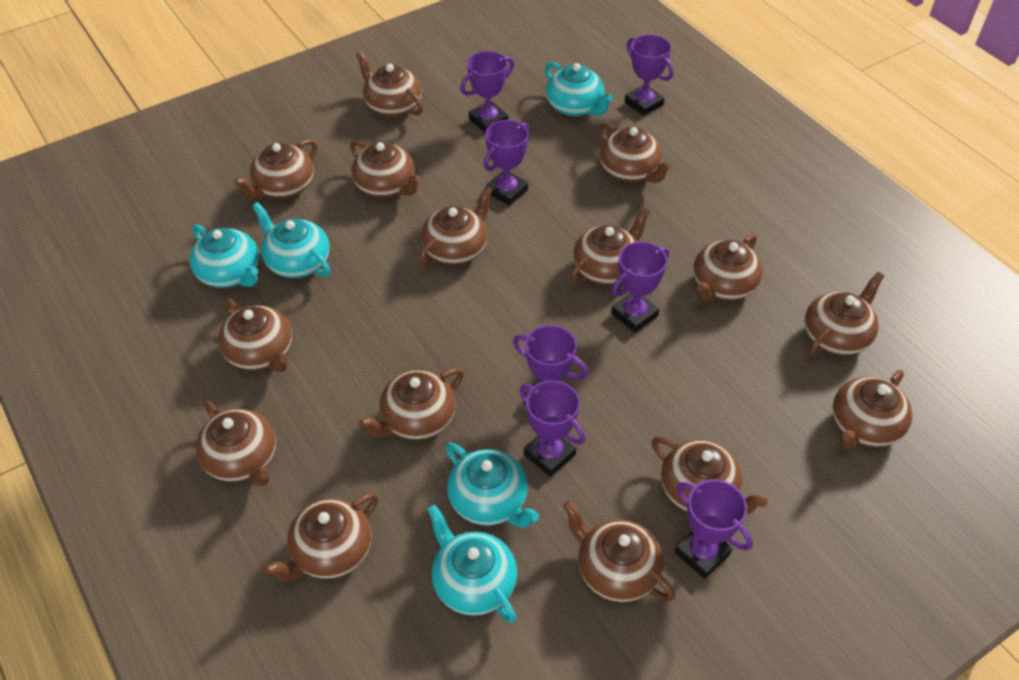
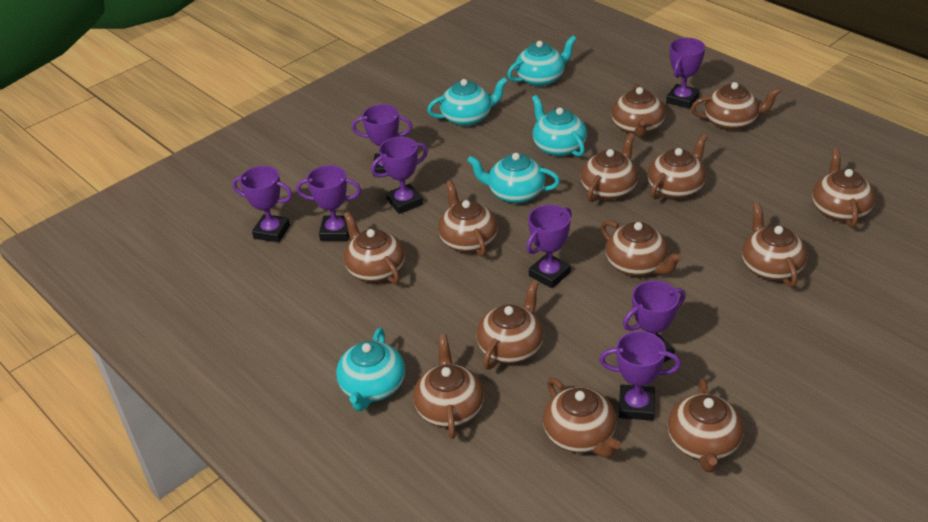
brown teapot: [196,401,276,486] [218,299,292,372] [234,139,318,199] [264,492,379,581] [350,140,421,197] [356,51,423,117] [358,368,464,440] [419,186,493,267] [563,500,675,602] [570,208,650,285] [599,123,672,183] [652,437,768,514] [694,234,763,302] [805,272,884,356] [833,370,912,449] = 15 -> [344,212,405,284] [413,334,484,439] [438,181,498,257] [476,280,544,370] [543,378,621,458] [581,133,638,202] [600,220,683,276] [611,84,665,138] [648,134,708,200] [668,378,744,472] [691,82,781,131] [742,203,808,287] [812,148,875,228] = 13
purple trophy: [460,51,514,133] [484,120,530,206] [513,325,589,405] [520,380,586,477] [611,241,669,333] [625,34,673,116] [674,480,753,579] = 7 -> [232,166,293,242] [296,165,361,241] [352,104,412,176] [371,137,428,214] [526,205,572,288] [599,331,681,421] [623,281,686,362] [666,38,705,109] = 8

